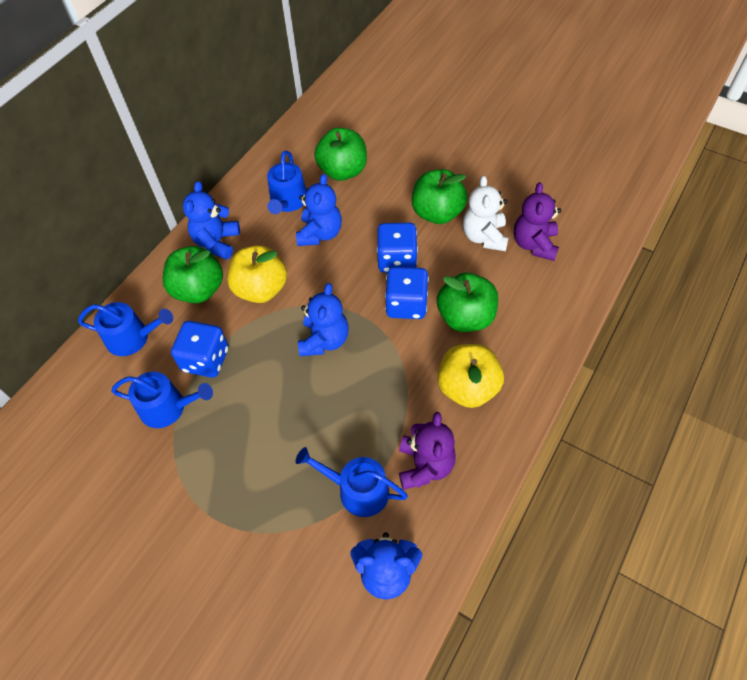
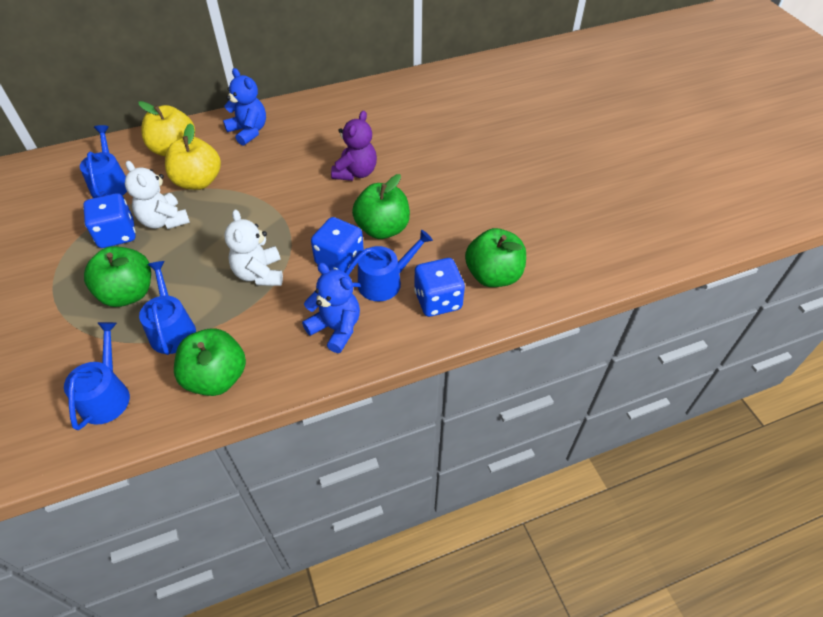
blue teddy bear: [183,181,240,260] [296,174,342,246] [298,283,349,356] [350,532,422,600] = 4 -> [223,68,266,146] [302,263,360,353] = 2
purple teddy bear: [399,412,456,490] [514,182,561,261] = 2 -> [331,111,377,181] = 1
white teddy bear: [463,176,509,251] = 1 -> [125,161,190,229] [224,209,283,286] = 2

